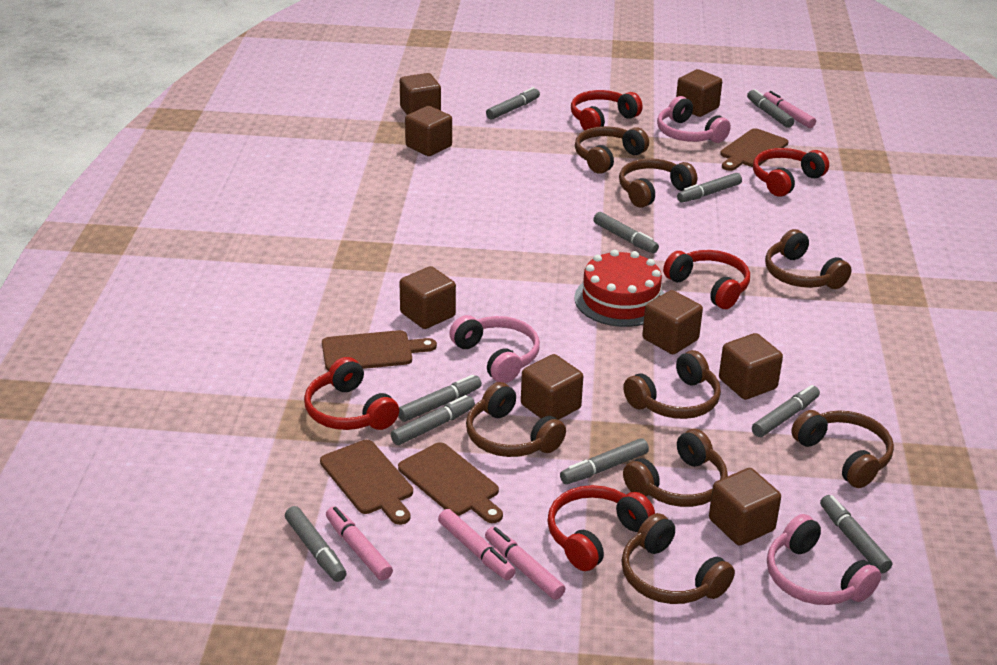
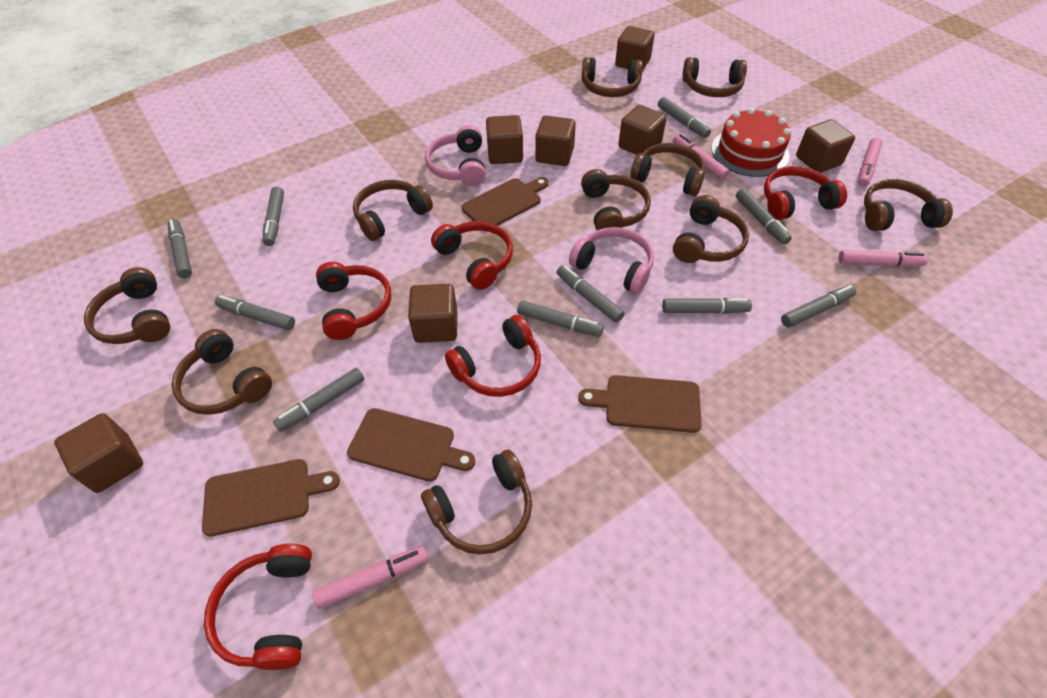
brown cube: [399,266,456,329] [400,73,441,115] [405,106,452,156] [521,354,583,420] [642,290,703,354] [676,69,722,117] [709,468,781,545] [719,333,783,400] = 8 -> [54,413,143,493] [408,284,457,343] [486,115,523,164] [535,115,576,166] [615,26,655,71] [618,105,667,155] [796,119,855,173] = 7
brown headphones: [466,382,566,457] [575,126,649,174] [619,158,697,208] [621,513,735,604] [623,350,721,419] [623,429,728,507] [765,229,852,289] [791,410,894,488] = 8 -> [84,267,170,344] [172,329,272,415] [353,180,433,241] [421,450,532,555] [581,57,643,97] [581,169,651,231] [631,143,705,196] [673,195,749,263] [682,57,747,97] [864,179,953,231] = 10
pink headphones: [449,315,540,383] [657,96,731,143] [767,514,881,605] = 3 -> [425,125,486,186] [569,227,654,294] = 2

